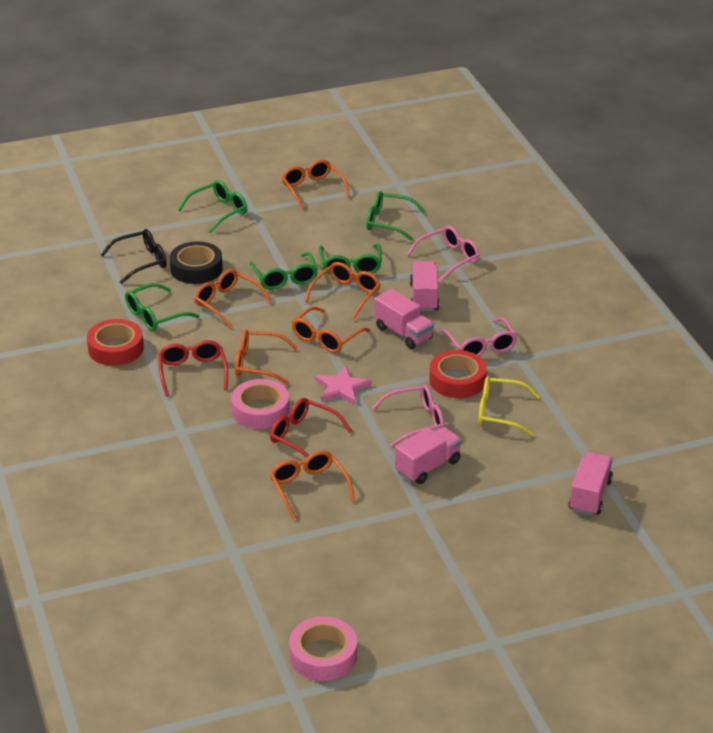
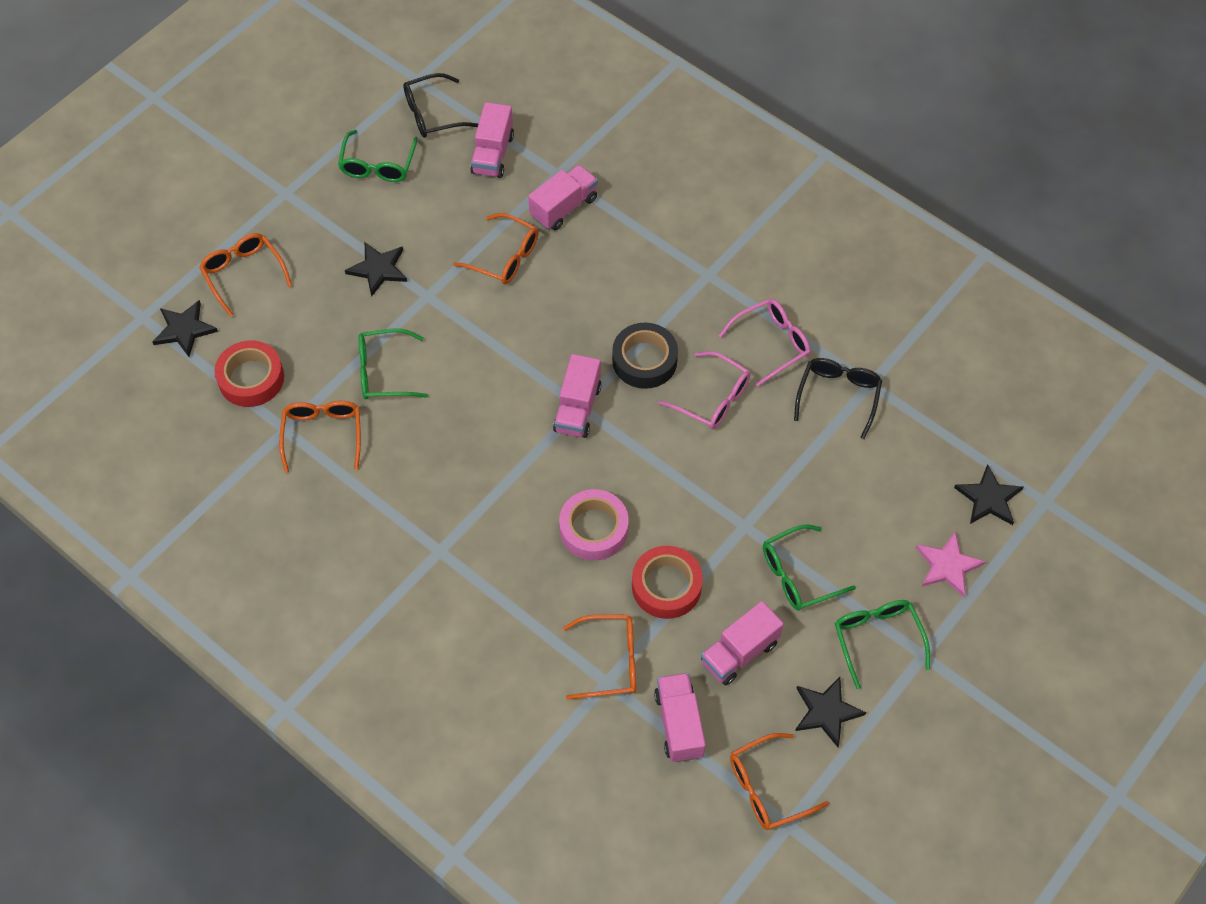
black glasses: [101,229,167,284] = 1 -> [403,73,478,138] [794,358,882,439] = 2
black star: none = 0 -> [152,300,218,357] [345,242,407,297] [795,677,866,747] [954,464,1023,525] = 4
green glasses: [125,283,200,331] [178,180,247,233] [250,252,318,290] [319,243,382,275] [366,191,426,241] = 5 -> [338,130,418,182] [359,328,428,399] [763,524,856,611] [835,600,930,689] = 4
orange glasses: [194,269,272,328] [235,330,298,385] [270,450,355,520] [281,159,350,210] [292,306,370,353] [305,262,381,320] = 6 -> [199,233,292,317] [279,401,361,473] [453,213,539,285] [563,614,636,700] [730,733,829,830] = 5
pink glasses: [372,384,444,447] [406,226,480,281] [441,317,517,356] = 3 -> [659,351,750,429] [719,299,810,386] = 2
pink tape: [231,379,289,429] [289,617,357,681] = 2 -> [559,489,629,561] = 1
pink truck: [374,289,434,349] [395,427,462,484] [410,261,440,311] [568,452,613,515] = 4 -> [470,102,514,178] [528,165,598,230] [553,354,602,438] [654,673,706,762] [701,601,784,686] = 5
red glasses: [158,340,228,397] [270,398,352,457] = 2 -> none = 0
yellow glasses: [478,376,540,436] = 1 -> none = 0

